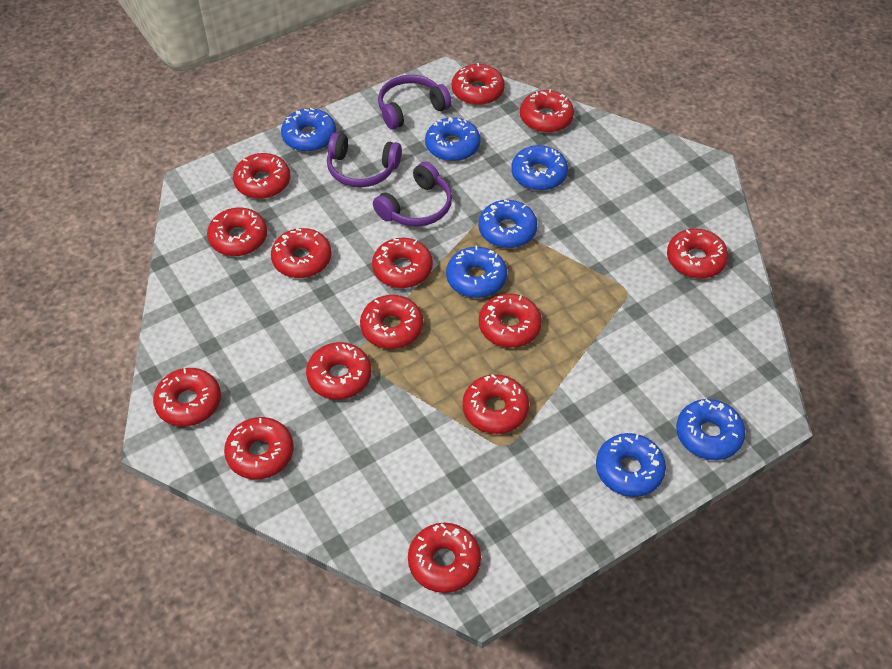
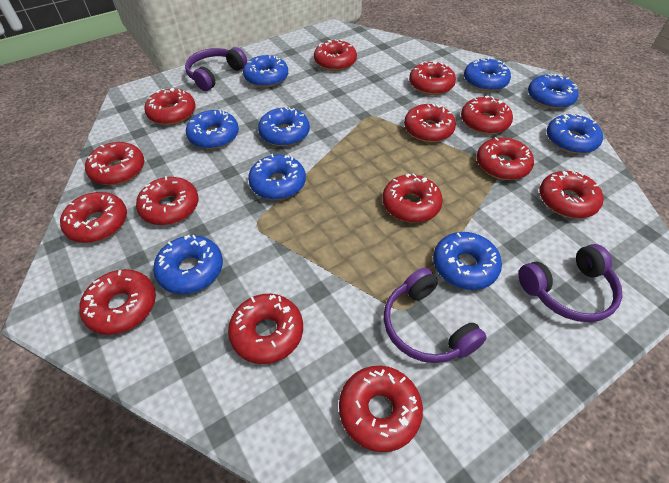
blue donut: [281,108,336,152] [425,117,481,161] [446,246,507,298] [478,200,538,248] [511,145,568,191] [596,433,666,497] [676,399,746,460] = 7 -> [153,235,223,294] [186,110,239,149] [243,55,288,88] [248,154,306,200] [258,107,310,146] [433,232,502,290] [464,57,511,92] [528,74,578,109] [547,114,603,154] = 9

